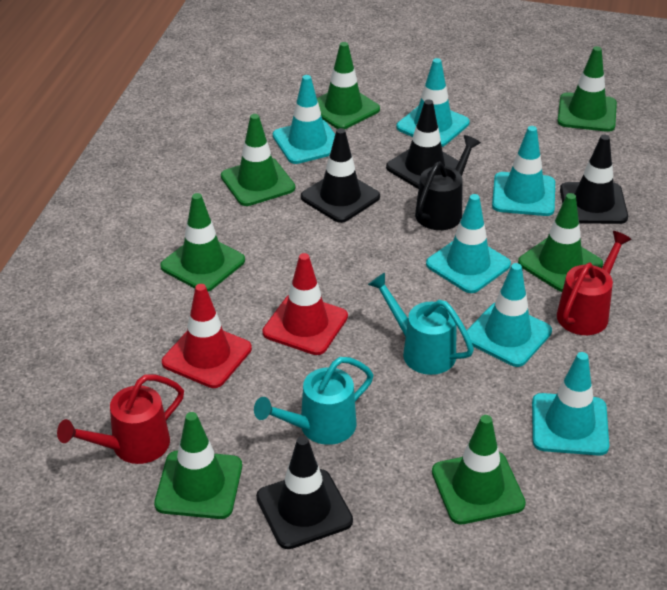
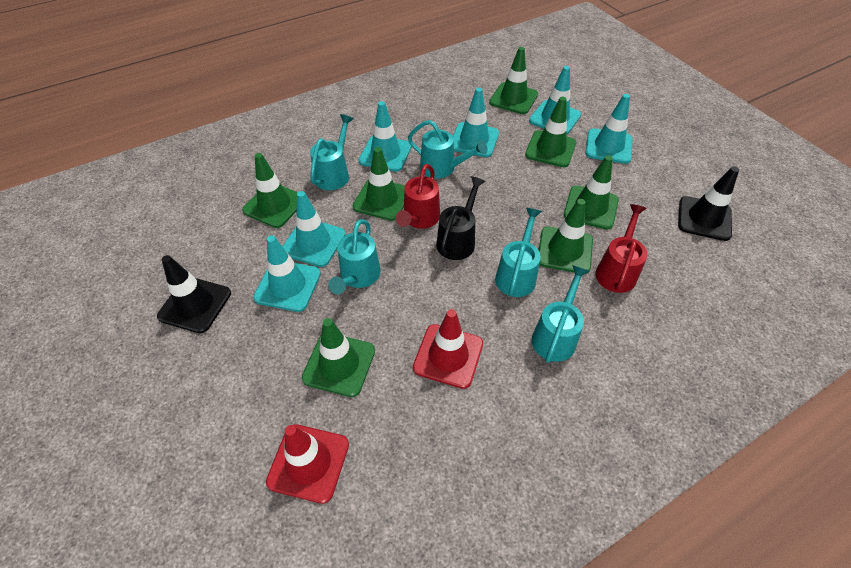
black traffic cone: [256,436,353,549] [301,128,380,223] [386,99,459,189] [560,135,628,224] = 4 -> [157,255,231,333] [678,166,739,241] = 2
turquoise watering can: [254,357,373,445] [368,273,474,375] = 2 -> [310,114,354,190] [328,219,381,294] [408,120,487,178] [495,208,542,297] [532,265,589,363] = 5

